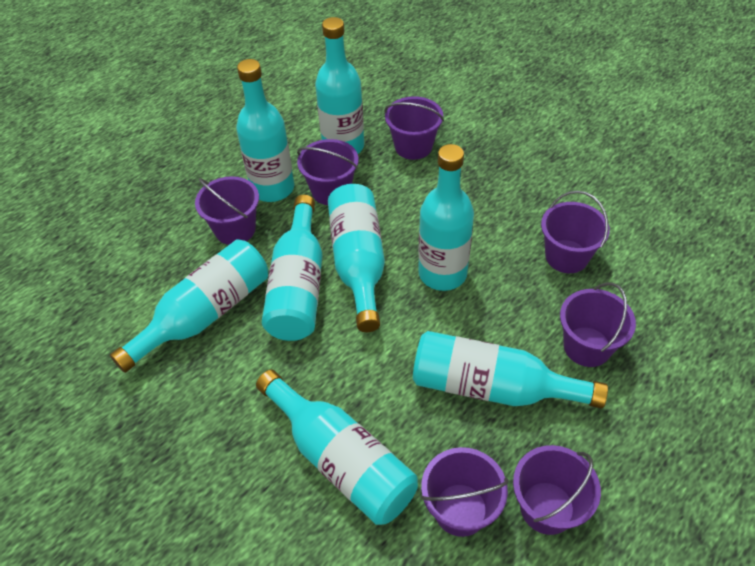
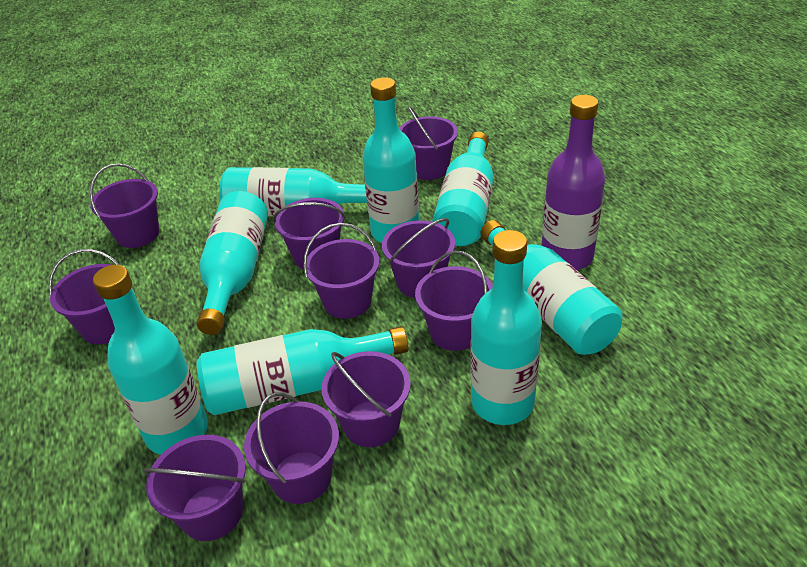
purple bottle: none = 0 -> [542,95,605,270] = 1
purple bucket: [195,176,259,245] [297,139,359,205] [384,96,444,160] [421,447,509,537] [513,445,601,535] [541,191,610,273] [560,282,636,367] = 7 -> [49,249,120,344] [90,163,159,248] [143,435,246,541] [244,392,339,504] [273,198,346,270] [304,223,379,319] [322,351,411,447] [382,218,455,298] [399,106,458,180] [415,251,493,351] = 10

